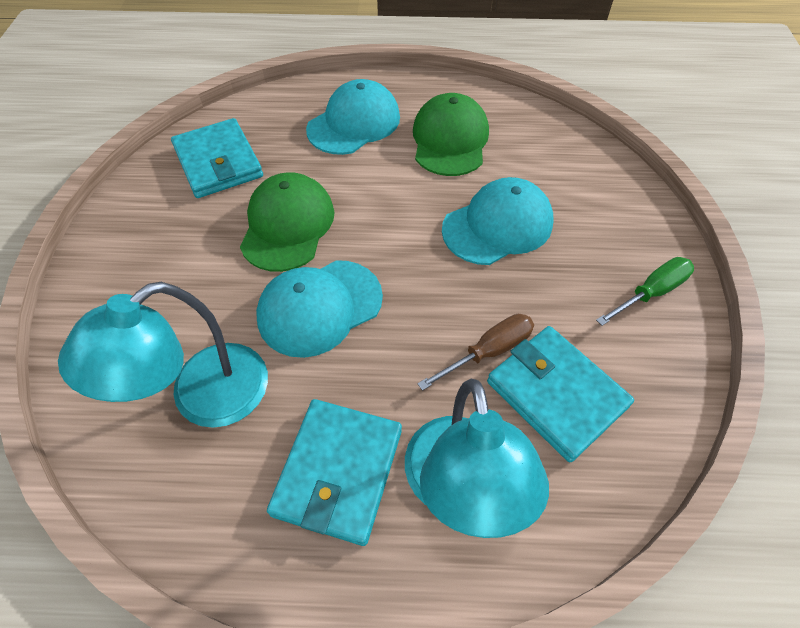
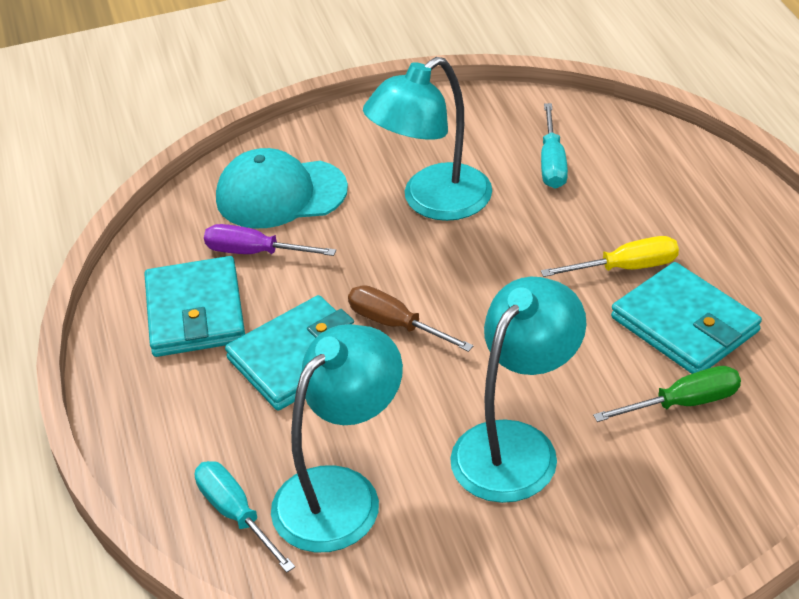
green cap: [240,172,335,272] [413,93,489,176] = 2 -> none = 0
purple screwdriver: none = 0 -> [204,224,336,256] = 1
turquoise cap: [256,260,383,358] [306,79,400,155] [442,177,554,265] = 3 -> [216,148,348,228] = 1
turquoise lamp: [58,282,268,428] [405,379,549,538] = 2 -> [271,324,403,552] [363,57,492,221] [450,277,587,503] = 3
turquoise screwdriver: none = 0 -> [195,461,295,573] [541,103,568,189] = 2
yellow screwdriver: none = 0 -> [541,236,679,277] = 1

